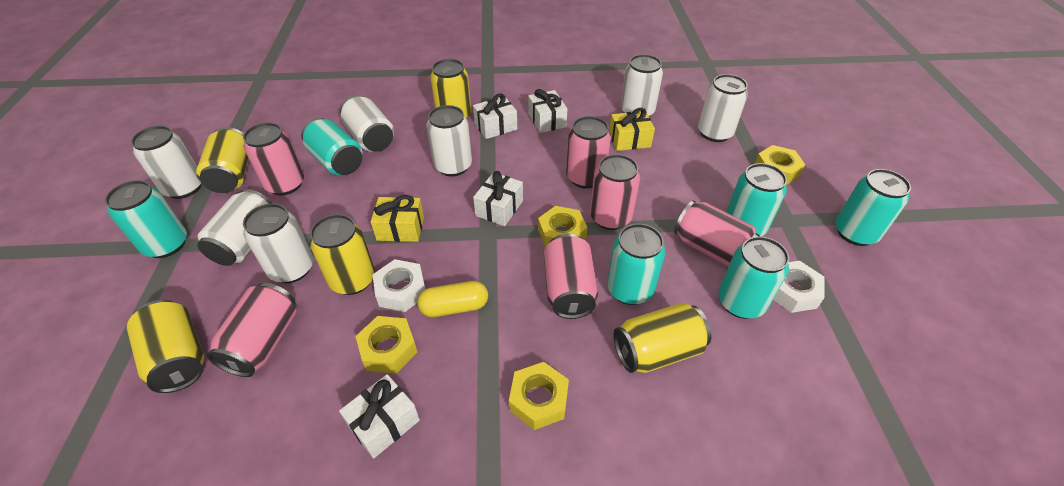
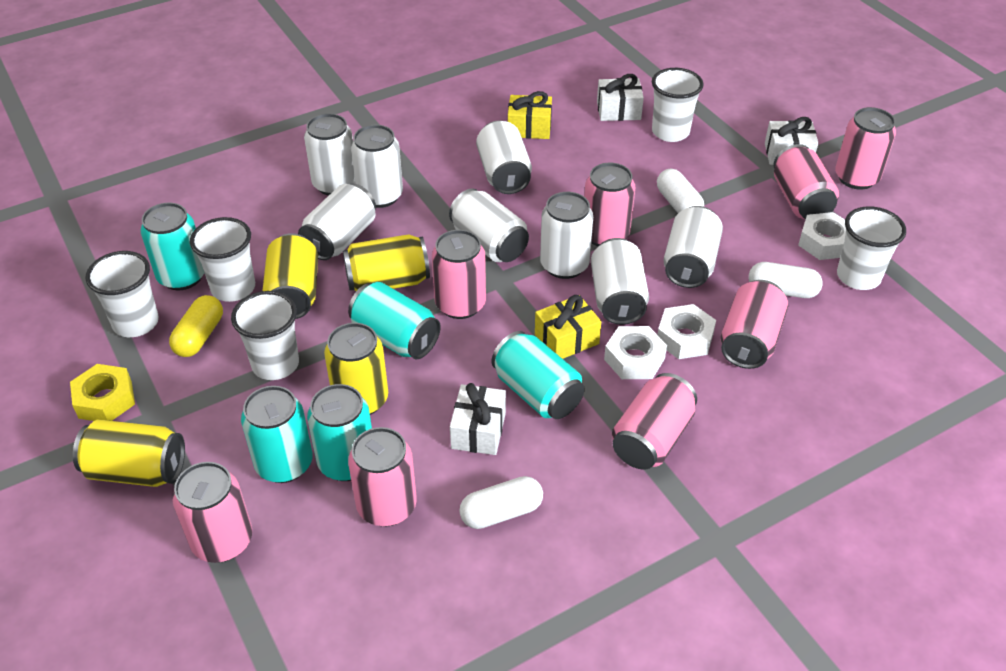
pink can: [207,283,296,377] [243,123,304,195] [544,234,598,319] [566,116,611,188] [590,154,640,230] [674,200,760,267] = 6 -> [173,462,252,563] [348,427,417,527] [432,230,486,319] [584,163,635,246] [612,373,697,470] [720,280,788,369] [774,144,839,219] [835,107,896,190] = 8
turquoise can: [105,180,187,258] [301,118,363,176] [607,224,666,305] [718,236,789,319] [726,163,787,236] [836,169,911,246] = 6 -> [141,203,204,290] [241,386,313,483] [307,384,372,481] [348,282,441,359] [492,331,585,419] = 5
white can: [131,126,201,199] [197,189,272,266] [243,203,313,283] [340,95,394,152] [426,105,472,176] [621,54,663,117] [698,74,748,142] = 7 -> [298,184,376,260] [304,113,355,196] [351,125,403,208] [449,189,529,262] [476,121,532,194] [540,192,593,279] [591,238,649,325] [664,206,723,288] = 8
white capsule: none = 0 -> [459,476,543,529] [657,169,704,213] [749,262,823,298] = 3
white cup: none = 0 -> [86,251,159,337] [190,217,255,302] [231,291,299,380] [652,68,703,142] [837,206,906,290] = 5
white gift: [339,374,420,458] [473,93,517,139] [473,171,523,226] [528,89,568,133] = 4 -> [450,383,506,455] [597,74,644,121] [765,117,818,165] = 3
white nut: [372,259,425,312] [773,261,825,313] = 2 -> [604,326,667,379] [657,304,716,359] [798,212,846,260] = 3
yellow can: [127,300,204,393] [196,127,249,193] [310,214,375,295] [430,59,471,119] [614,303,711,373] = 5 -> [73,420,185,487] [263,233,318,319] [324,323,388,415] [343,234,430,291] = 4
yellow nut: [355,316,417,374] [509,362,569,430] [538,206,587,247] [755,145,805,185] = 4 -> [70,364,135,421] = 1

